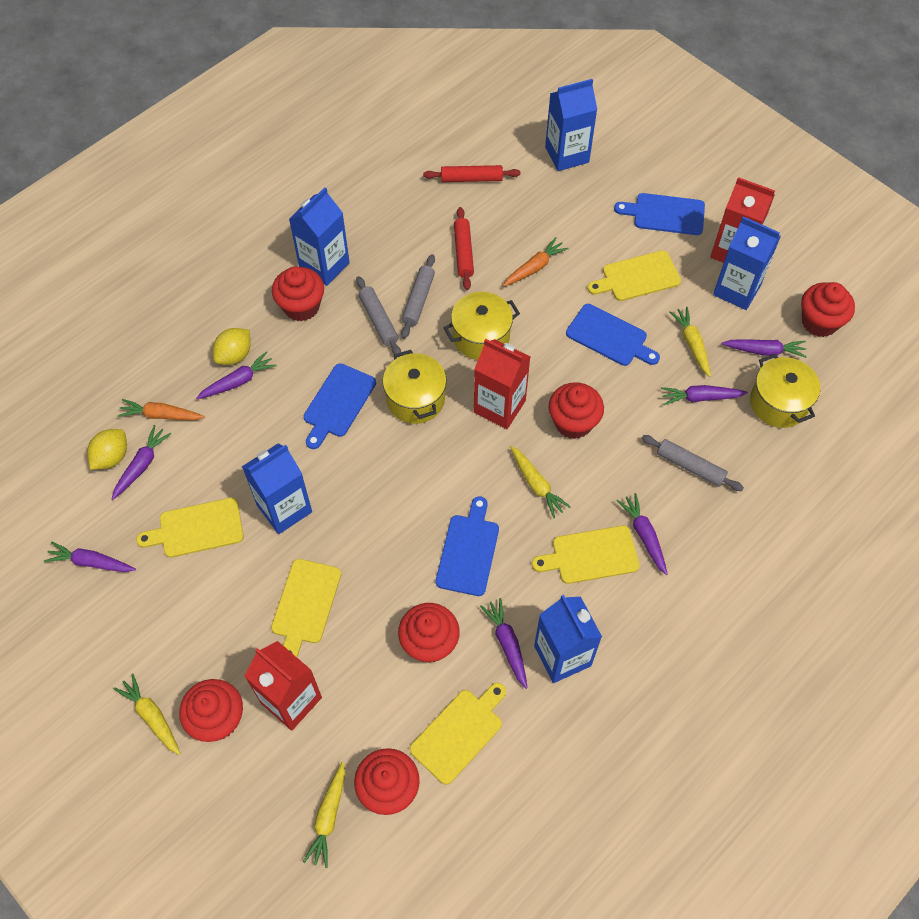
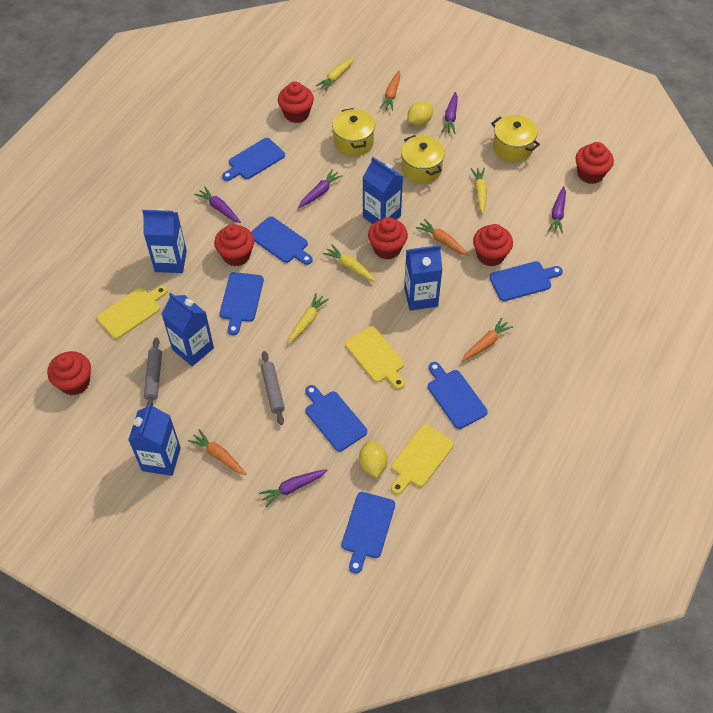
blue cutting board: [304,363,376,449] [436,496,499,596] [566,304,660,366] [614,193,705,235] = 4 -> [220,272,264,335] [222,138,285,181] [251,216,313,265] [305,385,367,451] [342,492,395,574] [428,362,488,429] [489,261,563,301] = 7
grey rolling pin: [356,276,401,354] [401,254,435,339] [642,435,744,491] = 3 -> [144,338,162,407] [261,351,285,425] = 2
orange carrot: [117,399,205,420] [503,237,569,287] = 2 -> [188,429,246,475] [380,71,401,111] [416,219,469,256] [462,317,513,361] = 4
purple carrot: [44,542,136,572] [112,425,172,500] [196,352,277,399] [480,598,528,689] [617,493,668,575] [661,385,748,405] [721,339,807,358] = 7 -> [194,186,241,223] [259,469,327,507] [298,169,343,208] [442,92,458,134] [548,186,566,234] = 5
red carton: [245,641,322,731] [474,339,530,429] [710,177,775,263] = 3 -> none = 0
red rolling pin: [423,165,520,182] [454,207,474,290] = 2 -> none = 0
yellow cutting board: [136,498,244,558] [271,559,341,657] [410,683,506,785] [532,525,640,584] [587,250,681,301] = 5 -> [97,286,167,339] [345,327,405,389] [391,425,454,495] = 3

